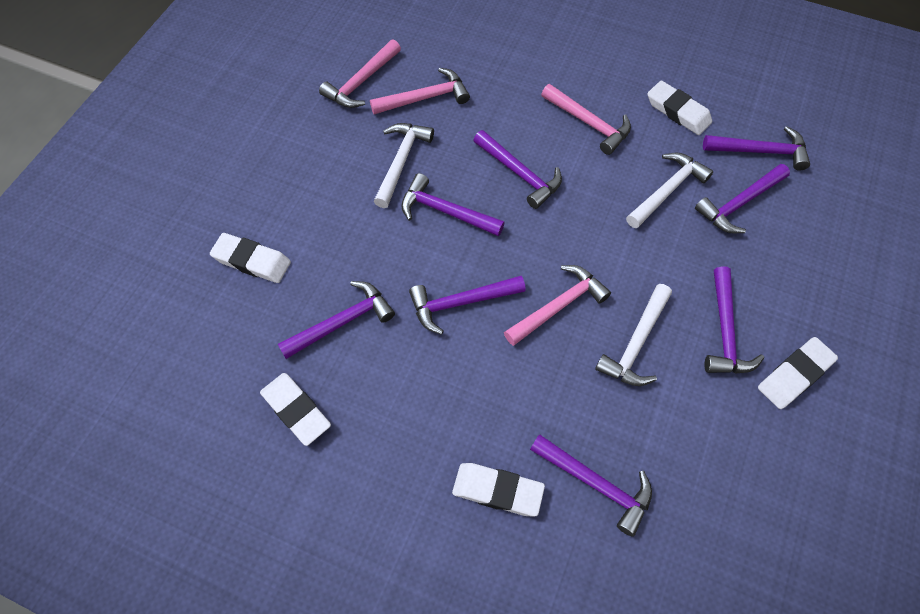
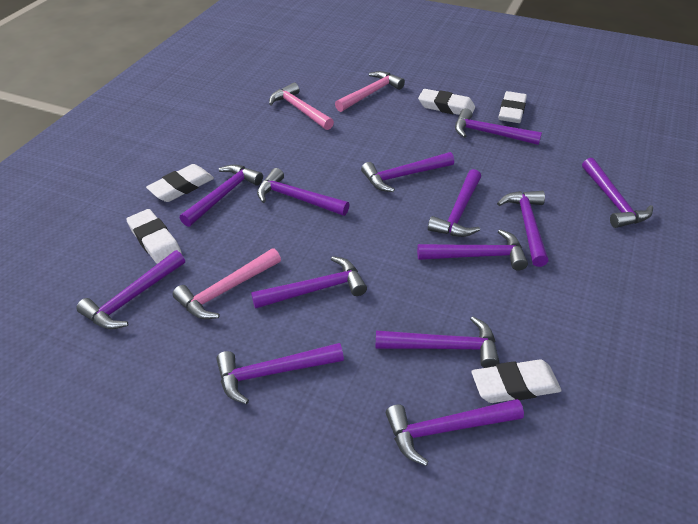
pink hammer: [319,39,401,108] [370,68,470,114] [504,265,611,346] [541,84,631,155] = 4 -> [173,248,281,319] [269,82,334,130] [335,71,405,112] = 3
purple hammer: [278,281,395,359] [401,173,505,236] [409,276,526,335] [473,130,562,209] [530,434,652,537] [695,164,790,233] [703,126,810,171] [704,266,764,374] = 8 -> [77,250,185,329] [180,164,263,227] [216,343,344,404] [251,256,367,309] [257,168,349,216] [361,152,454,192] [375,316,499,368] [386,399,524,466] [417,229,528,271] [428,169,481,237] [455,108,542,145] [497,191,548,267] [582,158,653,228] = 13
white hammer: [374,123,434,208] [595,284,672,386] [626,153,713,228] = 3 -> none = 0

